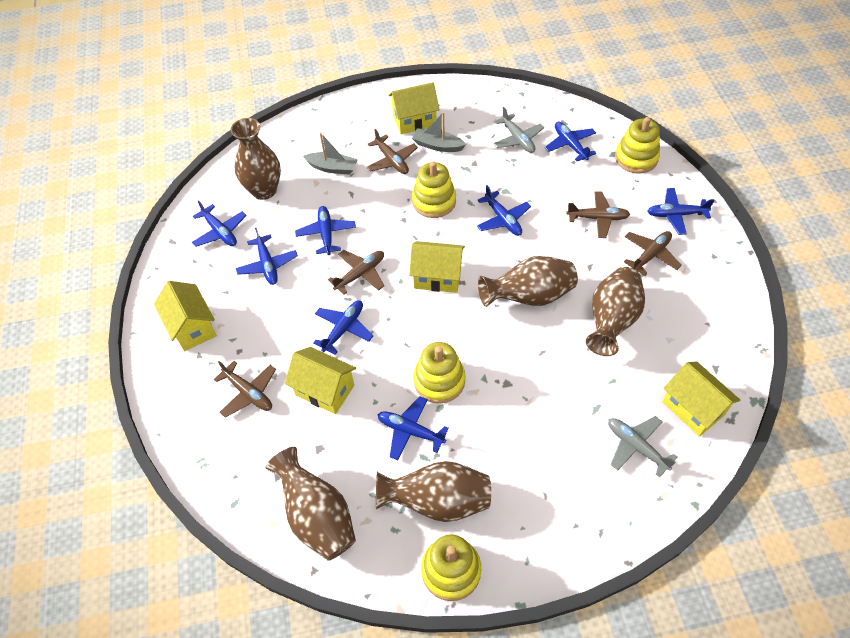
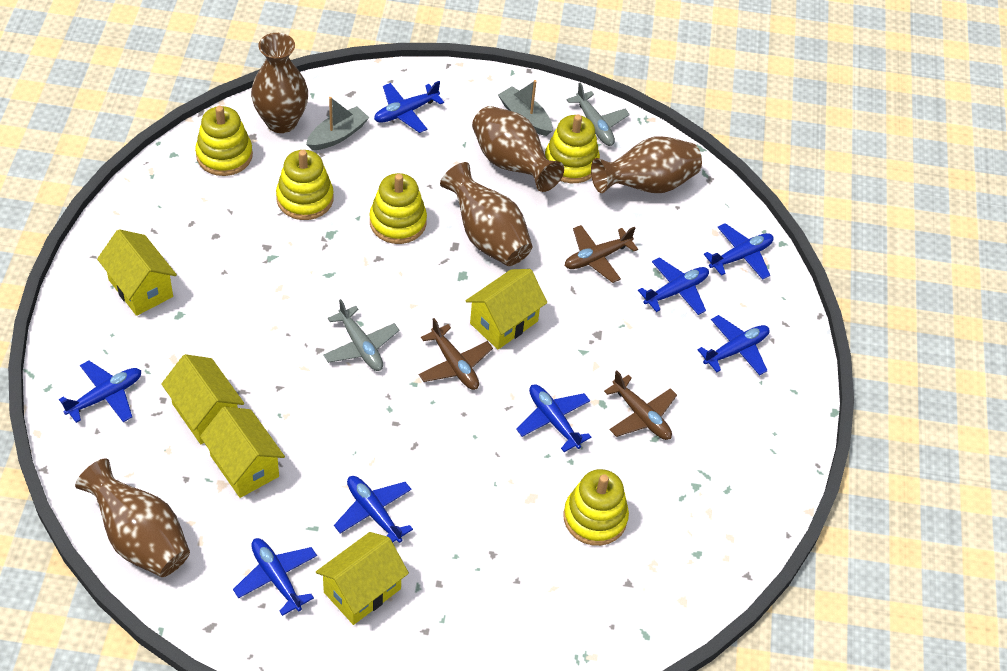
brown plane: [214,361,276,418] [328,250,384,295] [367,129,418,174] [566,191,630,238] [624,231,682,276] = 5 -> [419,318,493,390] [565,225,638,283] [604,371,677,440] = 3
yellow stacking toy: [412,161,456,218] [413,342,465,403] [421,535,481,601] [615,117,660,174] = 4 -> [195,106,253,176] [276,150,333,220] [369,173,427,244] [545,115,600,183] [564,469,629,546] = 5

